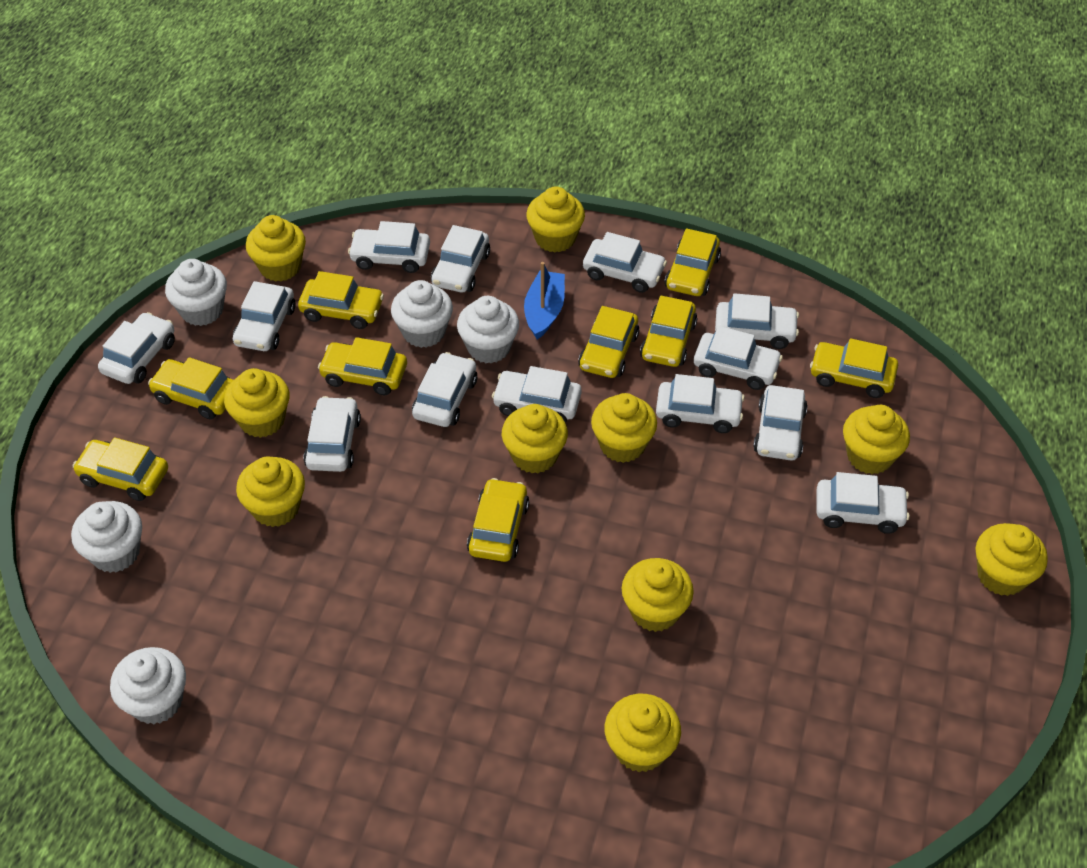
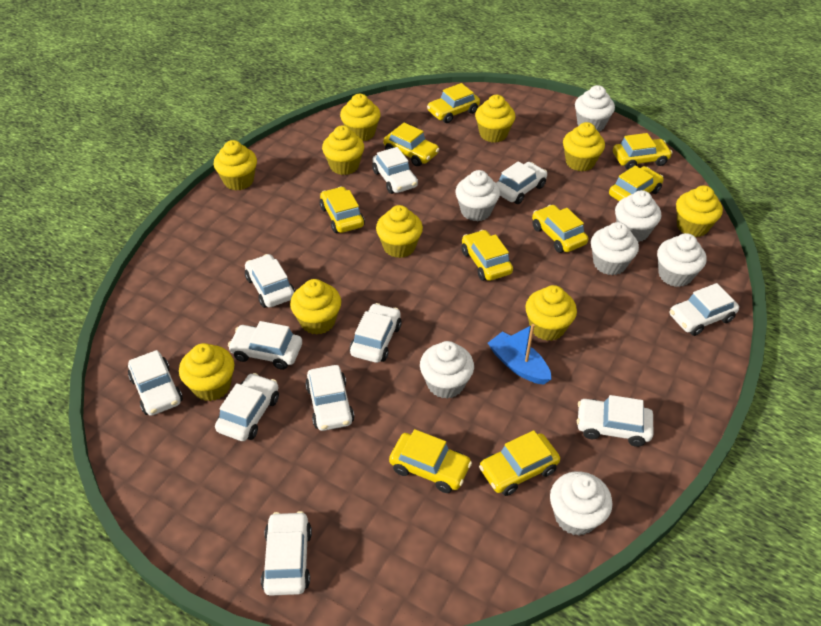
white car: [98,312,175,384] [233,281,296,351] [303,396,361,472] [348,221,430,273] [412,352,477,427] [431,225,490,293] [492,366,582,423] [583,232,667,293] [656,374,745,433] [694,326,783,390] [715,293,799,349] [753,385,808,460] [816,472,910,534] = 13 -> [128,350,183,416] [215,373,279,441] [228,321,302,370] [245,254,295,308] [261,511,312,596] [305,365,354,431] [350,303,402,363] [372,147,418,194] [496,161,547,204] [577,395,653,447] [670,283,739,336] = 11
white cupcake: [71,501,142,573] [110,647,186,724] [165,259,227,326] [391,280,453,348] [457,296,519,364] = 5 -> [420,341,474,399] [455,170,500,221] [550,471,613,536] [575,85,615,132] [591,222,639,275] [615,190,661,242] [657,233,706,287] = 7

